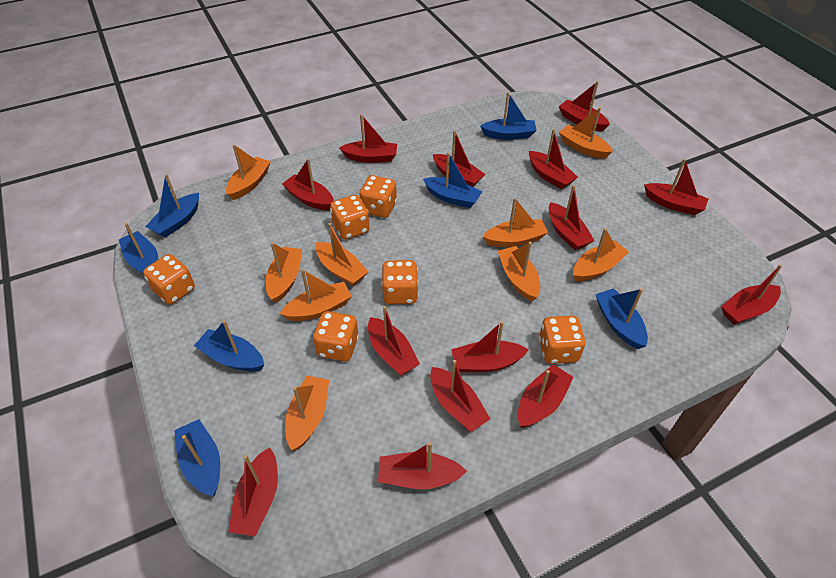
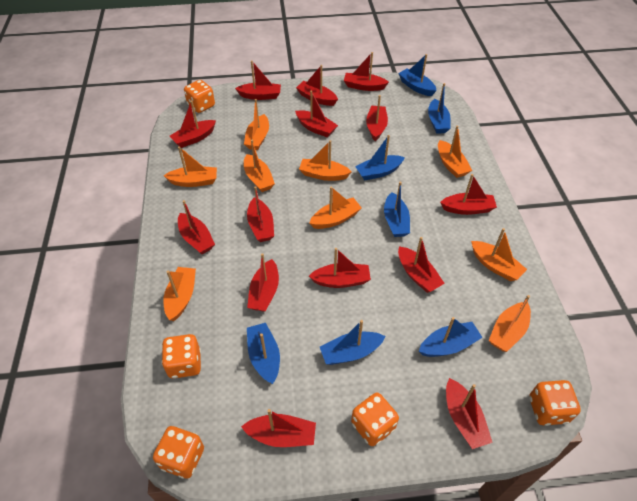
orange dice: [143,254,195,305] [313,311,359,361] [330,195,370,240] [359,175,397,218] [381,260,418,304] [539,316,586,364] = 6 -> [153,426,204,479] [162,334,201,379] [184,80,215,113] [351,393,399,446] [529,380,581,426] = 5

